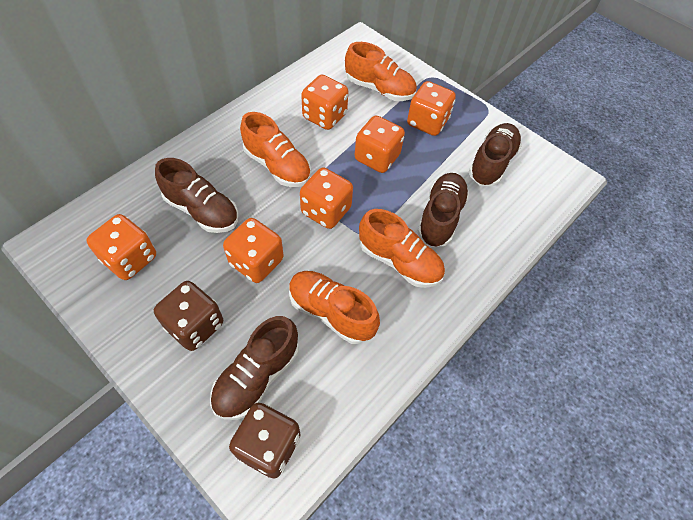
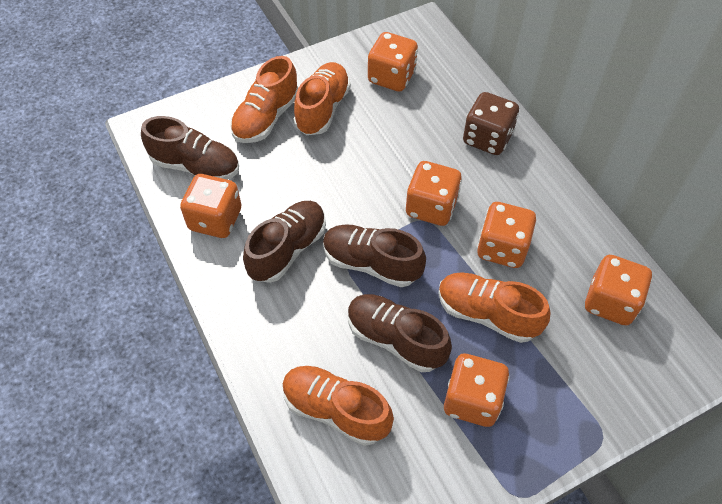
brown dice: [154,281,223,351] [229,403,300,479] = 2 -> [463,92,519,155] = 1

